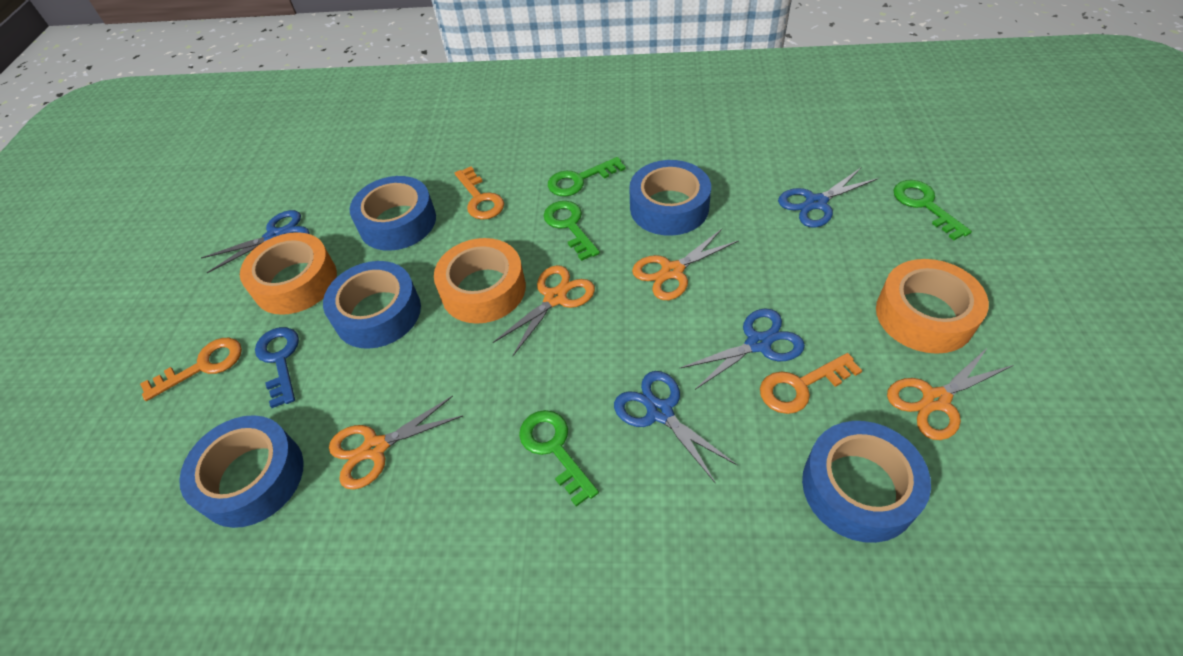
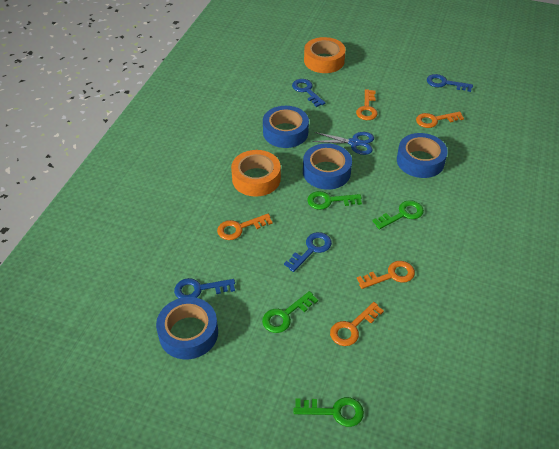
blue key: [255,327,299,408] = 1 -> [174,278,235,299] [284,232,332,272] [292,79,325,107] [427,74,473,92] = 4
blue scissors: [201,210,310,273] [614,371,737,484] [679,309,805,390] [778,168,879,228] = 4 -> [312,132,374,155] = 1
blue tape: [179,415,304,528] [323,261,421,349] [350,176,436,251] [629,160,711,236] [802,421,931,543] = 5 -> [156,297,218,359] [263,106,309,148] [303,143,352,190] [397,133,448,178] = 4
orange key: [140,338,242,401] [455,166,504,220] [760,353,862,414] = 3 -> [217,214,273,240] [330,302,384,346] [356,89,378,120] [357,261,415,289] [416,111,464,128] = 5
orange scissors: [329,396,463,490] [493,265,595,356] [632,229,739,300] [887,347,1013,440] = 4 -> none = 0
orange tape: [240,232,337,315] [434,238,526,324] [876,259,989,354] = 3 -> [231,150,281,197] [304,37,345,73] = 2

